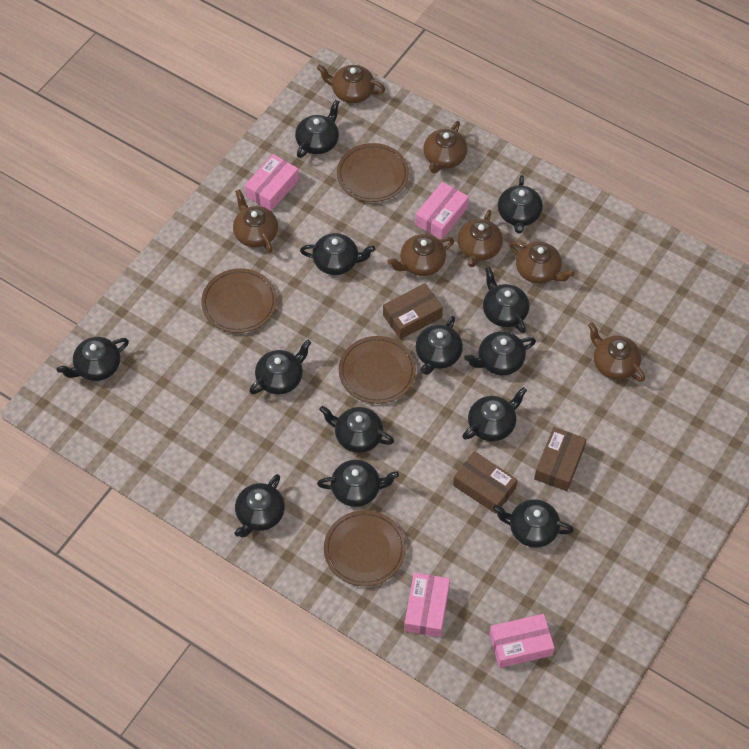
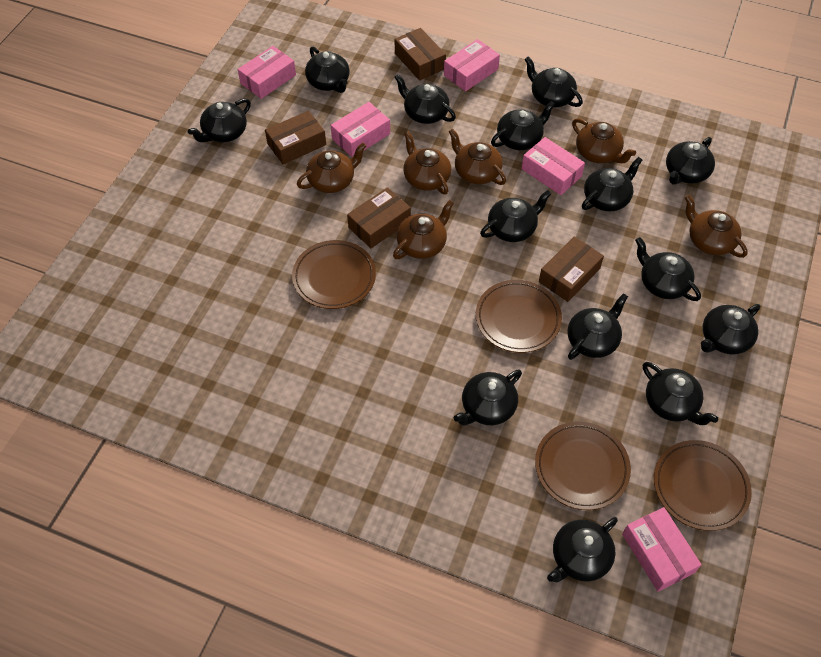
black teapot: [57,337,129,381] [234,474,285,537] [249,339,311,395] [295,100,339,158] [300,233,375,275] [317,460,399,507] [319,406,394,453] [416,316,463,375] [463,387,527,441] [464,331,536,375] [483,267,529,333] [493,499,574,548] [498,175,543,234] = 13 -> [188,98,251,142] [305,47,350,93] [394,74,456,124] [454,369,522,425] [480,190,551,242] [491,101,555,150] [524,56,583,107] [547,517,618,582] [567,293,628,360] [582,157,642,212] [635,237,701,301] [643,362,718,425] [666,137,715,184] [701,304,760,355] = 14
brown box: [383,283,443,339] [453,451,517,514] [534,427,587,491] = 3 -> [265,111,326,164] [347,187,411,248] [395,28,446,81] [539,236,604,302] = 4
brown teapot: [233,189,278,253] [317,65,385,103] [387,234,454,276] [423,121,467,174] [457,210,503,267] [509,241,575,284] [588,322,645,382] = 7 -> [297,143,366,193] [393,200,454,259] [404,131,451,195] [448,129,506,185] [572,118,636,163] [685,195,748,258] = 6
pink box: [245,154,299,211] [404,572,450,637] [415,182,469,239] [489,614,555,668] = 4 -> [238,46,296,99] [331,102,390,157] [444,39,500,91] [522,137,585,195] [622,507,702,592] = 5

